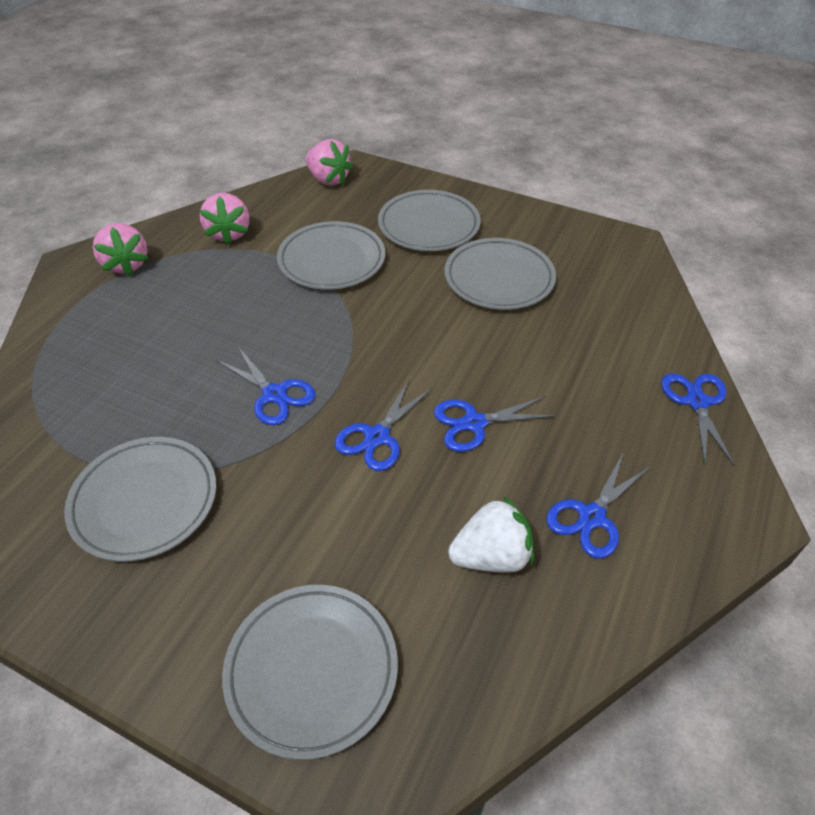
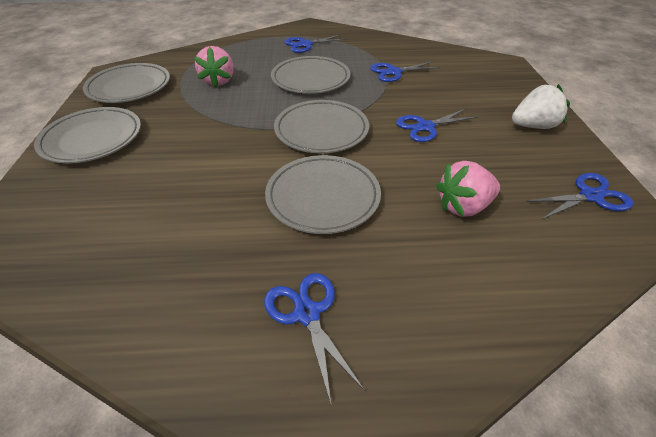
pink strawberry: [93,223,148,276] [199,193,249,245] [305,139,354,186] = 3 -> [194,46,234,87] [436,161,500,217] = 2

